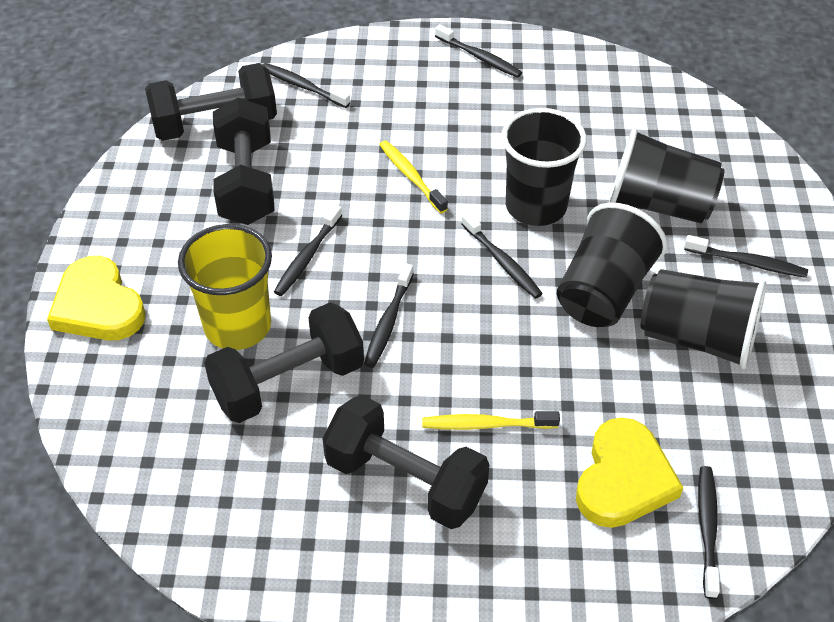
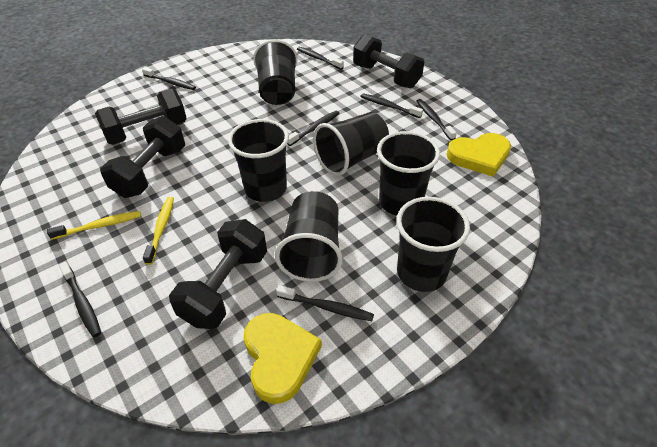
black cup: [501,108,587,226] [557,203,667,327] [609,128,725,223] [641,269,766,369] = 4 -> [228,119,289,202] [253,39,298,105] [275,191,343,282] [313,112,389,176] [377,131,440,216] [396,197,470,292] = 6
yellow cup: [178,224,272,350] = 1 -> none = 0

